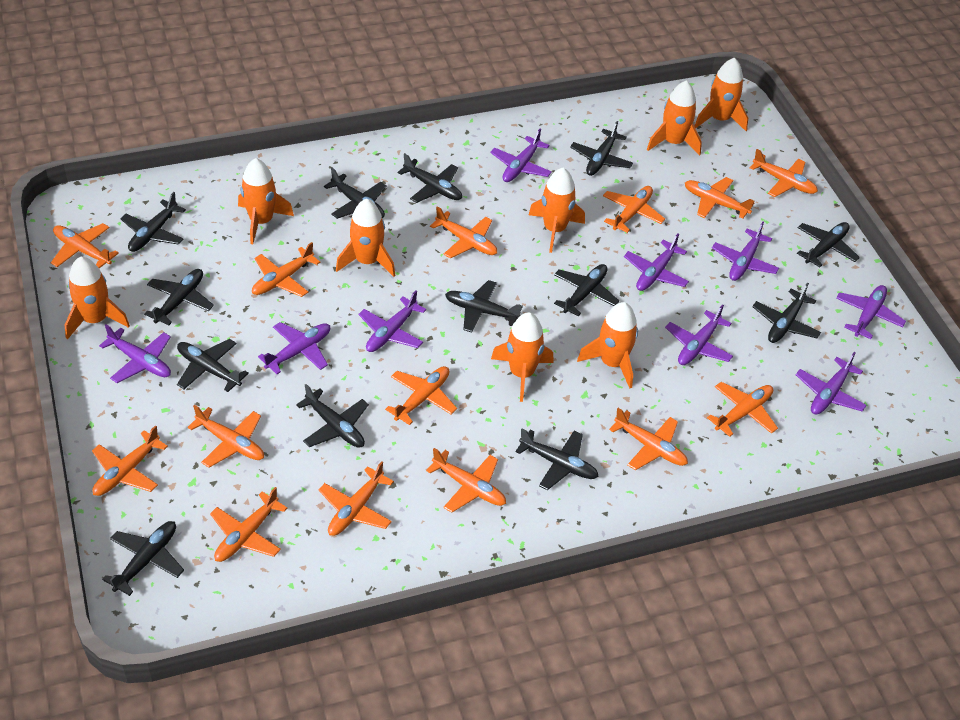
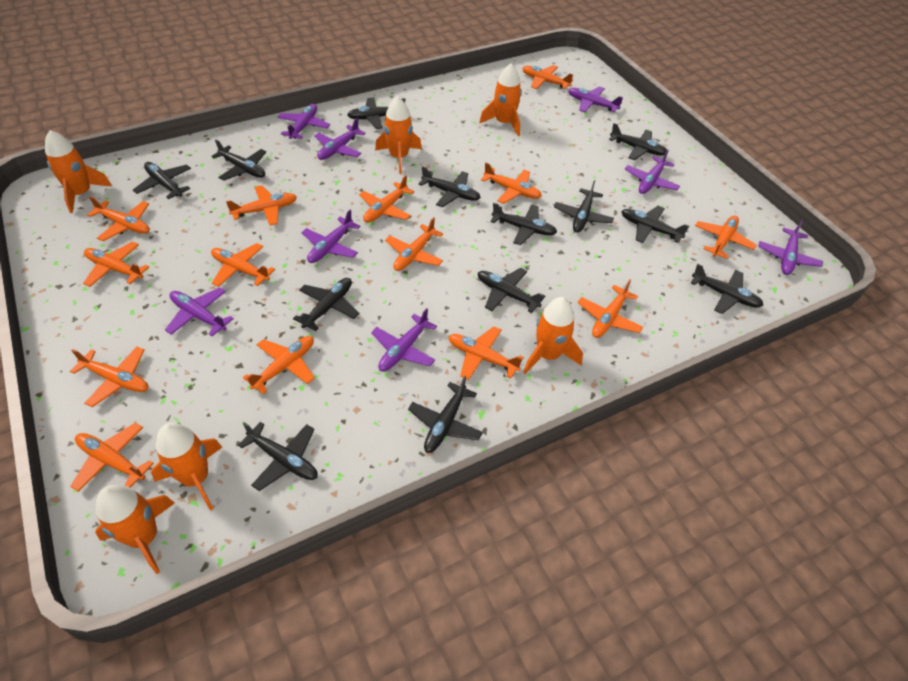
orange rocket: [65,257,130,340] [238,158,294,244] [336,199,395,277] [491,312,554,402] [529,168,585,253] [577,302,638,388] [647,80,702,156] [694,58,748,131] = 8 -> [45,130,112,213] [95,485,175,574] [151,423,222,510] [375,96,422,174] [479,63,522,136] [524,297,583,374] = 6
purple plane: [99,324,171,383] [258,322,330,374] [358,291,426,352] [490,129,552,182] [624,233,689,291] [665,304,733,365] [712,221,779,281] [796,352,867,415] [836,285,906,339] = 9 -> [165,287,234,336] [278,104,330,139] [301,210,360,263] [314,118,366,160] [371,308,437,372] [568,86,623,112] [625,149,680,194] [758,220,823,275] = 8

